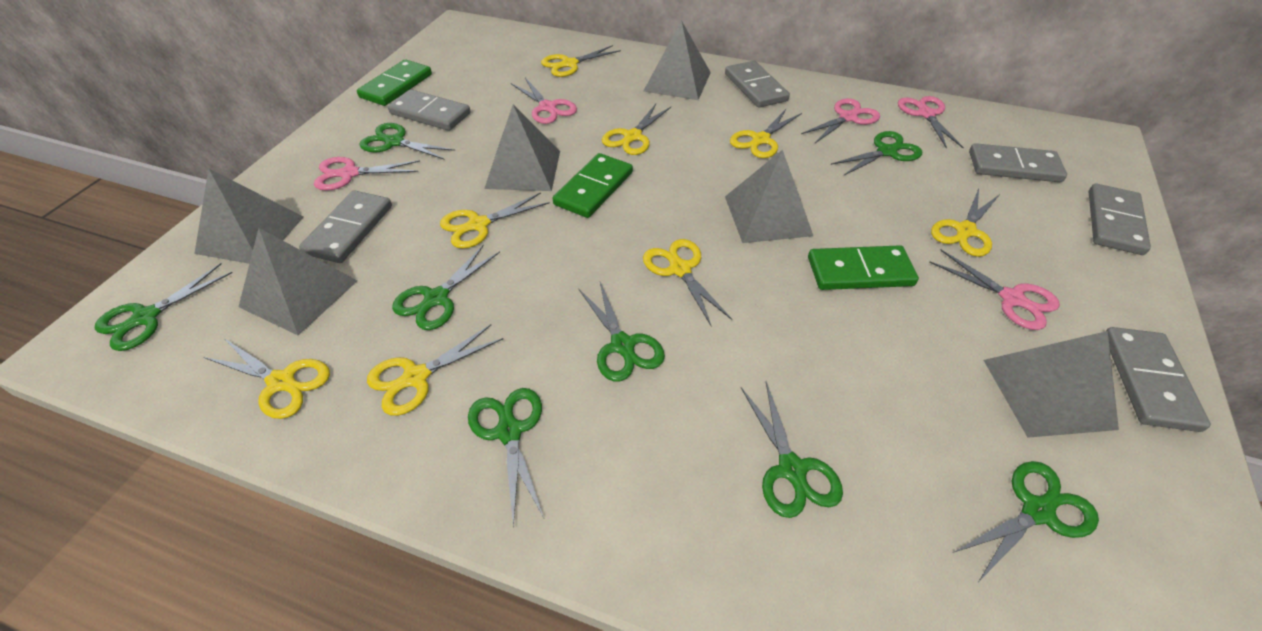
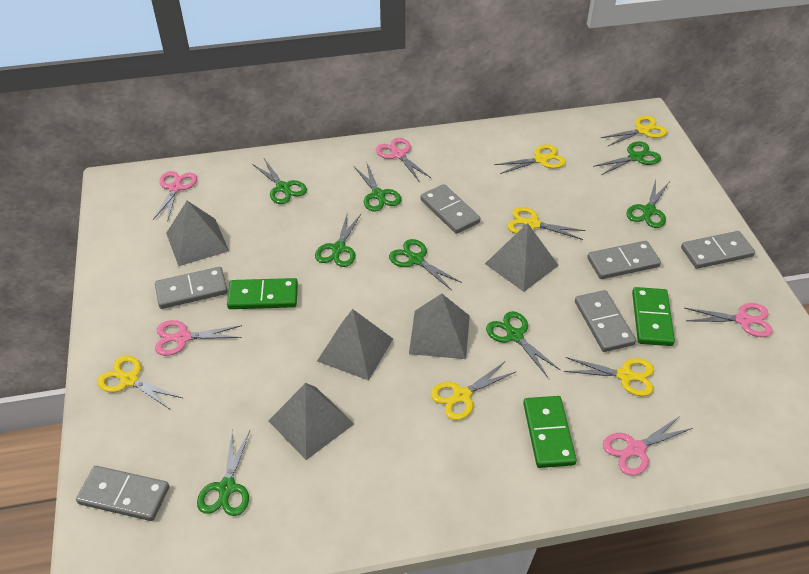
grey pyramid: [194,169,303,264] [239,228,357,335] [484,105,560,191] [644,20,711,100] [725,150,813,243] [984,331,1119,438] = 6 -> [166,201,229,266] [268,383,354,460] [317,309,393,381] [409,293,470,359] [485,223,559,292] = 5
yellow scissors: [204,339,330,419] [367,324,503,416] [440,192,550,249] [541,45,621,77] [602,104,671,155] [643,239,732,327] [730,109,802,158] [931,189,1000,257] = 8 -> [97,355,182,410] [430,362,516,420] [494,145,566,174] [507,207,586,240] [564,357,654,396] [601,116,667,146] = 6

